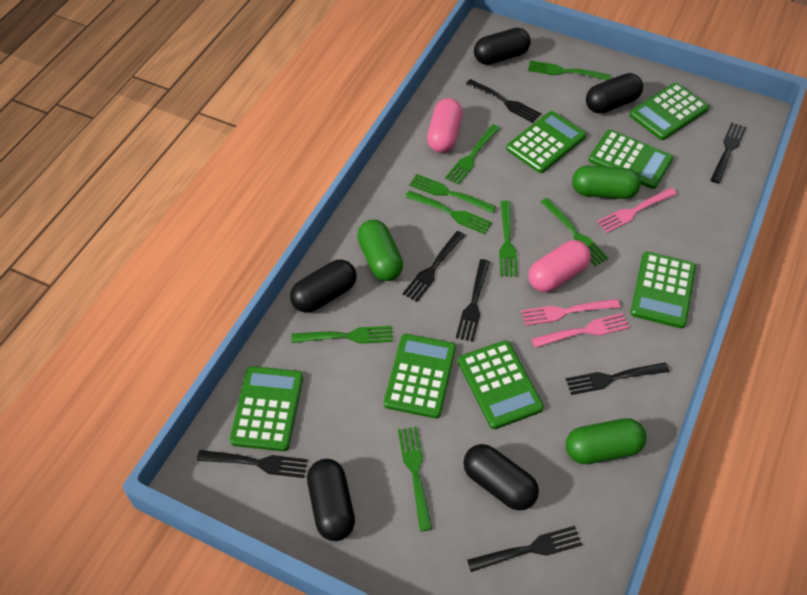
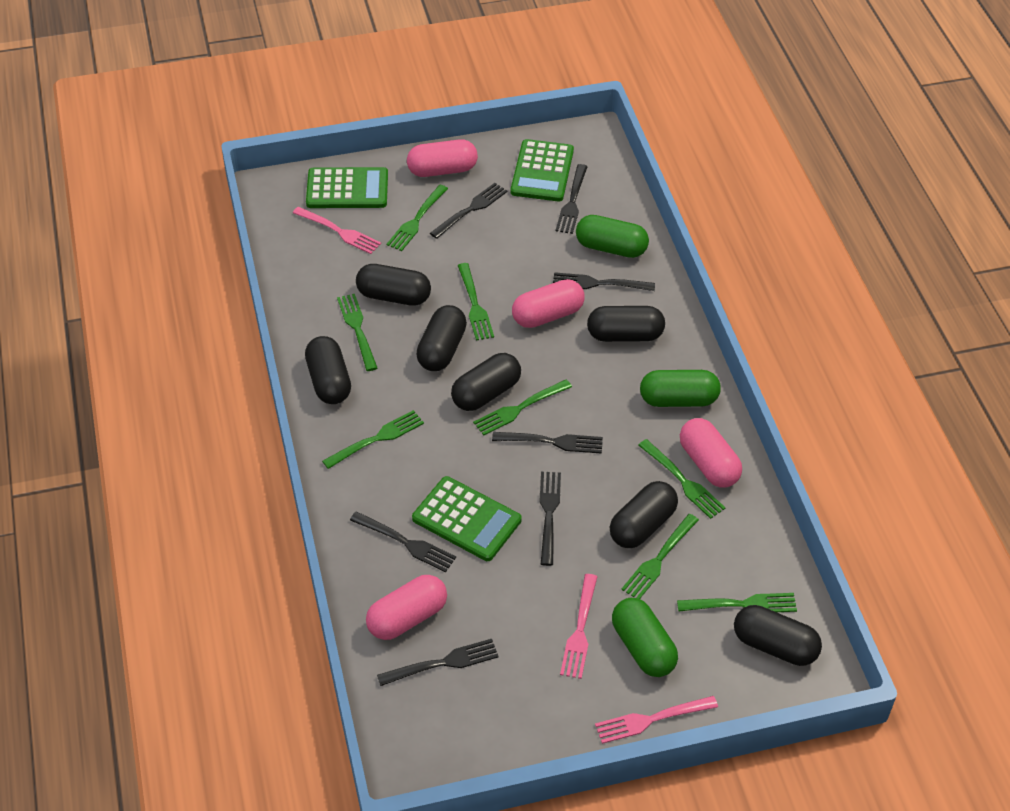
black capsule: [290,260,357,313] [307,459,355,541] [463,444,539,510] [474,28,531,65] [586,73,643,114] = 5 -> [305,336,351,404] [356,264,431,306] [416,305,467,371] [451,353,521,411] [587,306,665,342] [610,481,678,548] [734,605,822,666] = 7
green calculator: [230,366,303,451] [384,334,456,419] [458,340,544,429] [506,111,586,173] [589,130,674,189] [629,83,709,140] [630,251,696,329] = 7 -> [306,167,388,208] [412,476,522,561] [511,139,574,202] = 3
pink capsule: [427,98,463,153] [528,240,591,292] = 2 -> [366,575,447,640] [407,139,478,177] [512,279,585,328] [680,418,742,487] = 4

